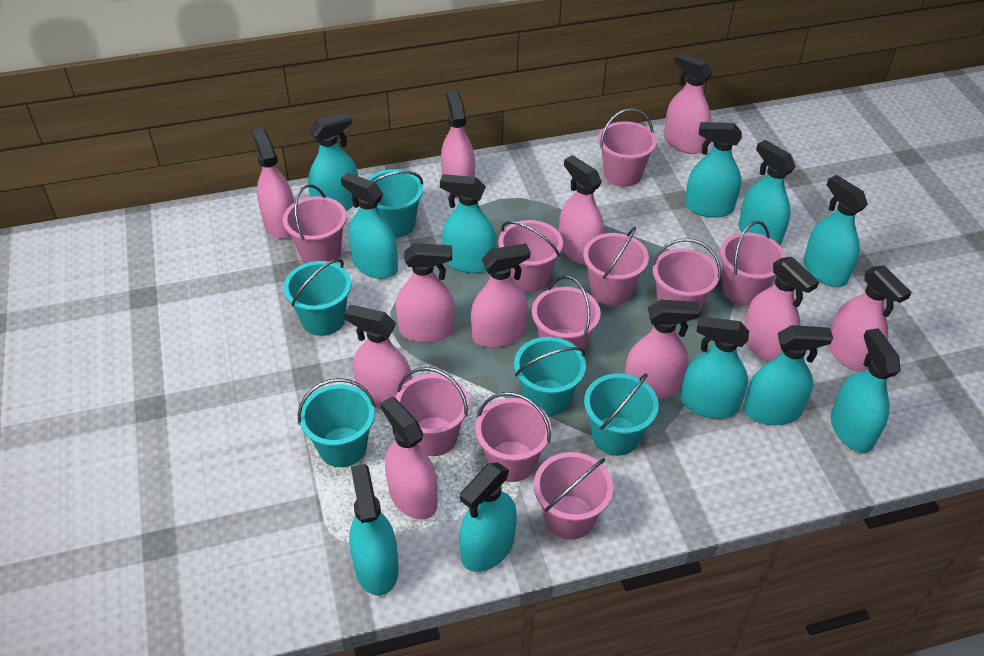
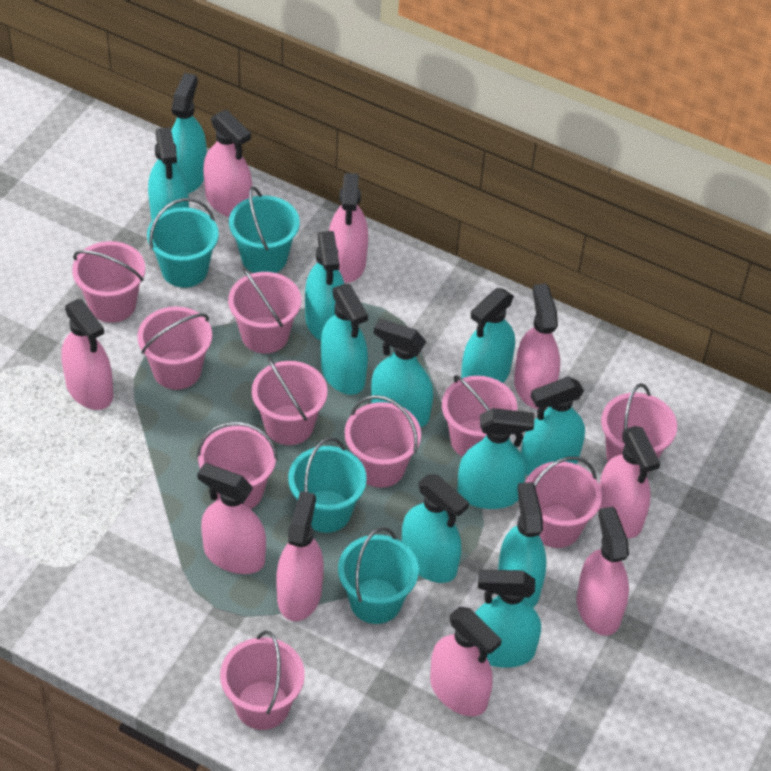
pink spray bottle: [252,127,295,239] [344,305,412,409] [380,397,438,520] [396,243,455,343] [441,90,475,199] [471,243,531,348] [559,155,604,265] [625,300,701,399] [664,53,712,154] [744,257,819,362] [828,266,912,372] = 11 -> [62,299,113,410] [197,463,266,574] [203,110,252,217] [276,491,324,621] [329,173,368,283] [430,607,502,716] [514,284,560,409] [577,507,629,636] [598,426,660,538] = 9
turquoise bucket: [283,259,352,336] [297,378,376,467] [367,169,423,238] [514,337,586,417] [584,373,659,456] = 5 -> [147,198,219,288] [229,186,300,273] [288,437,367,533] [338,527,419,624] = 4

